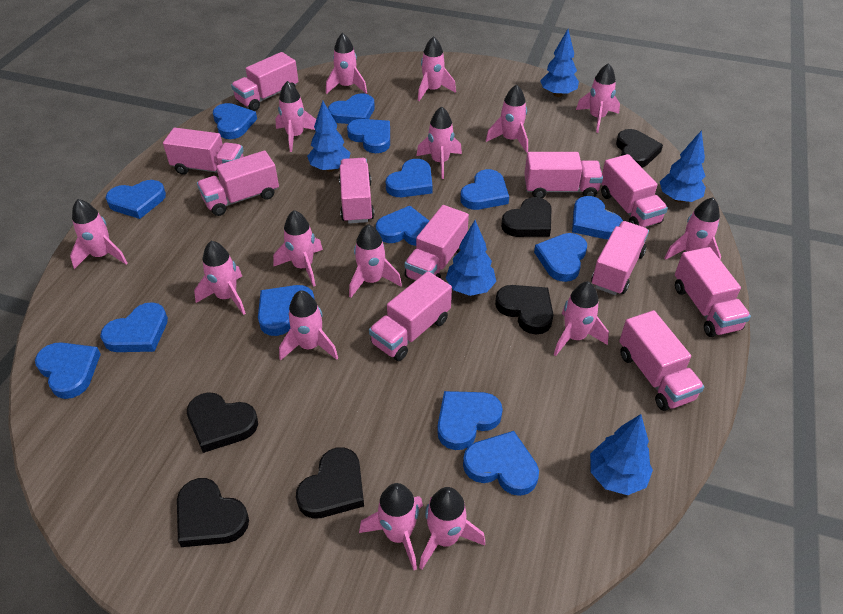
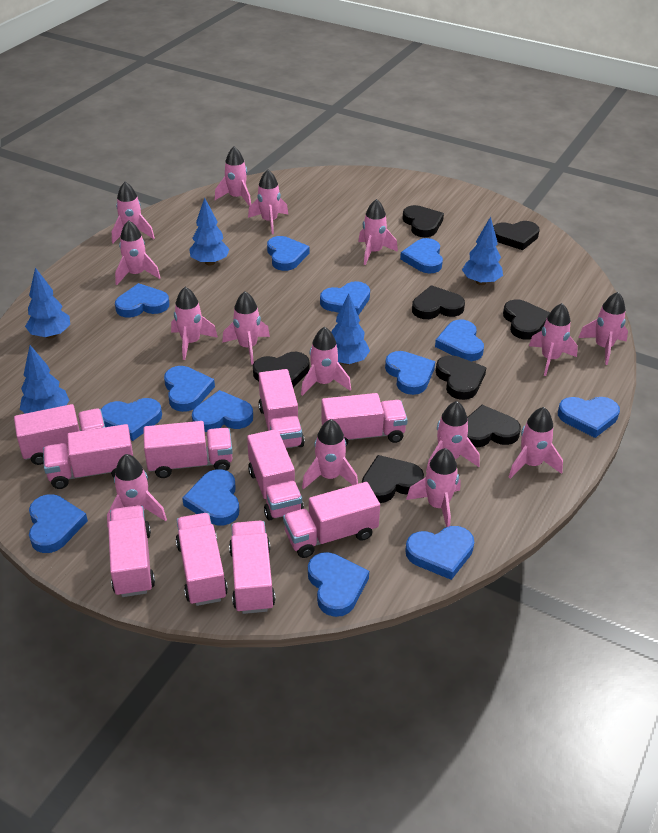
black heart: [177,478,249,547] [187,392,258,453] [296,447,364,519] [495,285,554,334] [501,197,552,237] [616,129,663,168] = 6 -> [253,352,309,387] [362,455,424,503] [402,205,444,237] [412,285,465,319] [436,355,486,400] [467,405,521,447] [493,221,540,250] [503,299,550,340] = 8
pink truck: [163,128,244,175] [197,150,279,216] [231,52,298,111] [339,158,374,224] [369,271,452,361] [404,205,469,281] [524,152,603,198] [591,221,649,295] [601,154,668,227] [619,310,704,411] [675,247,751,337] = 11 -> [14,404,105,465] [43,424,133,489] [108,505,155,597] [143,421,233,478] [176,513,228,606] [229,521,276,614] [247,429,304,521] [258,369,305,448] [283,482,380,558] [321,393,408,446] = 10

